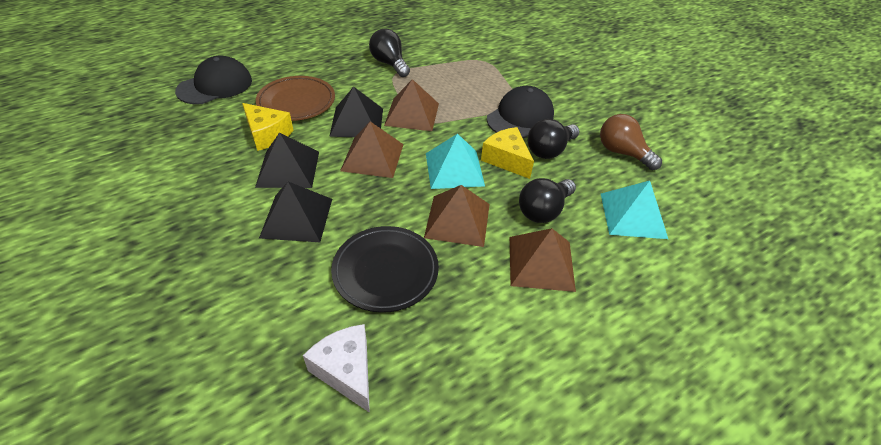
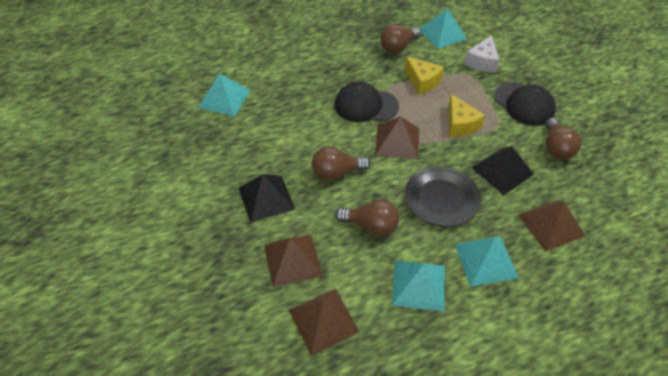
black light bulb: [369,29,410,77] [519,178,576,223] [528,119,579,159] = 3 -> none = 0
black pyramid: [255,132,319,188] [259,182,332,242] [329,87,383,137] = 3 -> [239,174,295,223] [471,146,534,195] = 2
brown light bulb: [600,114,662,170] = 1 -> [312,146,370,181] [336,200,399,236] [380,24,421,53] [546,118,581,160] = 4
brown plate: [256,76,335,121] = 1 -> none = 0
turquoise pyramid: [426,134,485,189] [601,181,668,239] = 2 -> [198,73,251,117] [392,261,445,312] [419,8,467,49] [455,236,519,287] = 4

